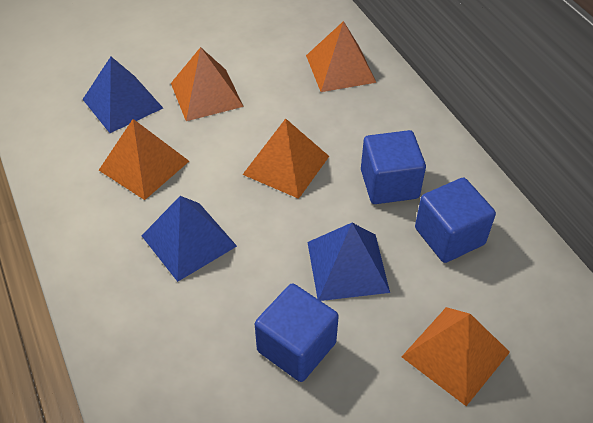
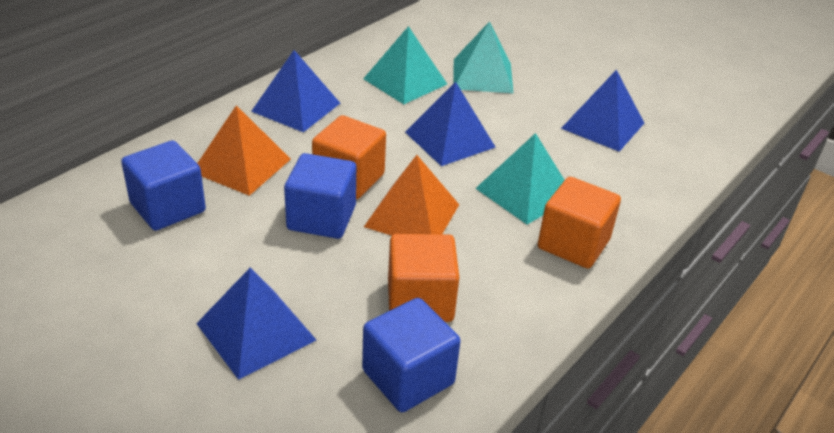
blue pyramid: [83,57,163,133] [141,196,237,282] [307,223,390,301] = 3 -> [196,268,316,380] [251,50,340,132] [405,82,496,166] [561,70,644,152] = 4
orange cube: none = 0 -> [312,115,386,199] [388,234,459,322] [538,177,621,268] = 3
orange pyramid: [99,119,189,200] [171,47,244,121] [242,118,329,199] [306,21,377,92] [401,307,510,406] = 5 -> [197,105,291,196] [364,155,459,236] = 2
turquoise pyramid: none = 0 -> [363,26,447,104] [453,21,514,94] [475,133,565,225] = 3

